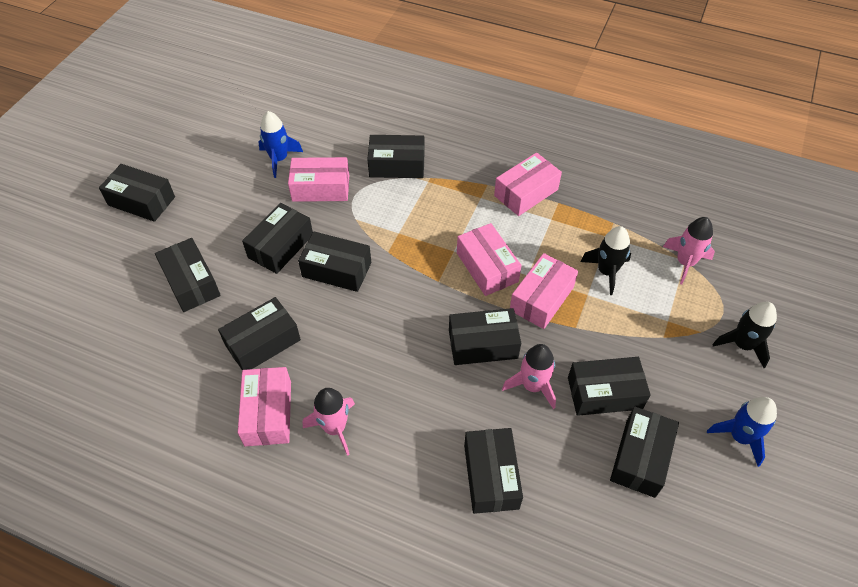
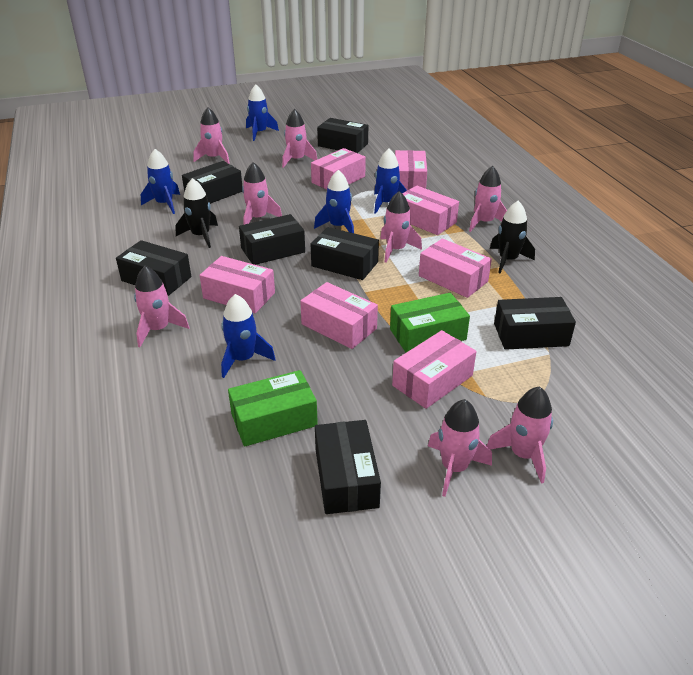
black box: [99,164,175,222] [155,238,221,312] [218,297,301,370] [242,203,313,274] [298,231,371,292] [367,135,425,178] [449,308,521,365] [464,428,523,514] [568,357,651,416] [610,406,679,498] = 10 -> [116,240,192,296] [182,161,242,204] [239,214,305,265] [311,227,379,280] [315,420,381,514] [317,118,368,153] [494,297,576,350] = 7
blue rocket: [258,111,303,178] [707,397,777,467] = 2 -> [141,149,180,214] [221,294,276,378] [246,85,279,141] [314,170,354,233] [374,149,407,214] = 5
green box: none = 0 -> [228,370,318,447] [390,293,470,353] = 2
pink box: [238,367,291,446] [288,157,349,202] [457,223,522,296] [494,152,562,216] [510,253,578,329] = 5 -> [199,256,275,313] [300,282,378,349] [311,148,366,189] [392,330,476,409] [395,150,427,190] [403,186,459,235] [419,238,492,298] = 7
pink rocket: [303,388,355,456] [502,344,556,409] [663,217,715,284] = 3 -> [134,266,190,347] [193,107,230,164] [242,162,282,225] [282,109,317,168] [380,191,422,263] [428,399,492,497] [469,166,507,232] [487,386,553,484] = 8

